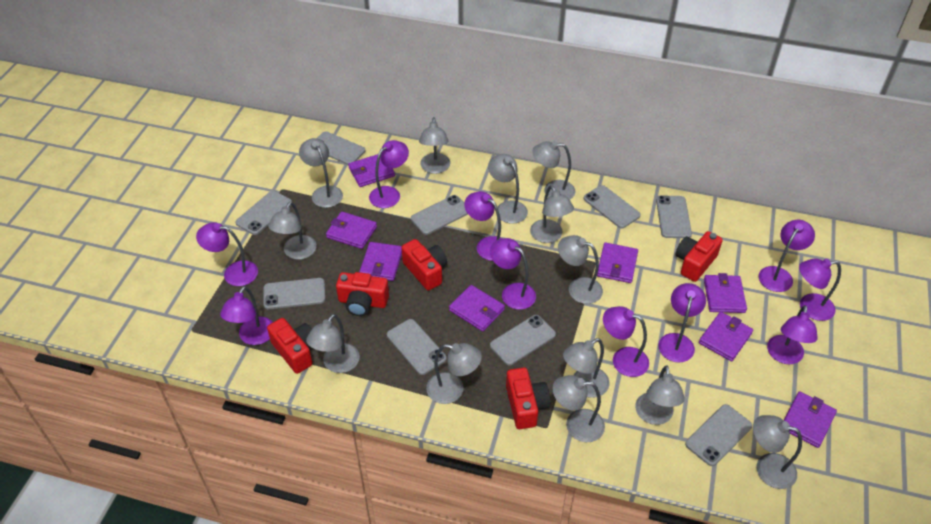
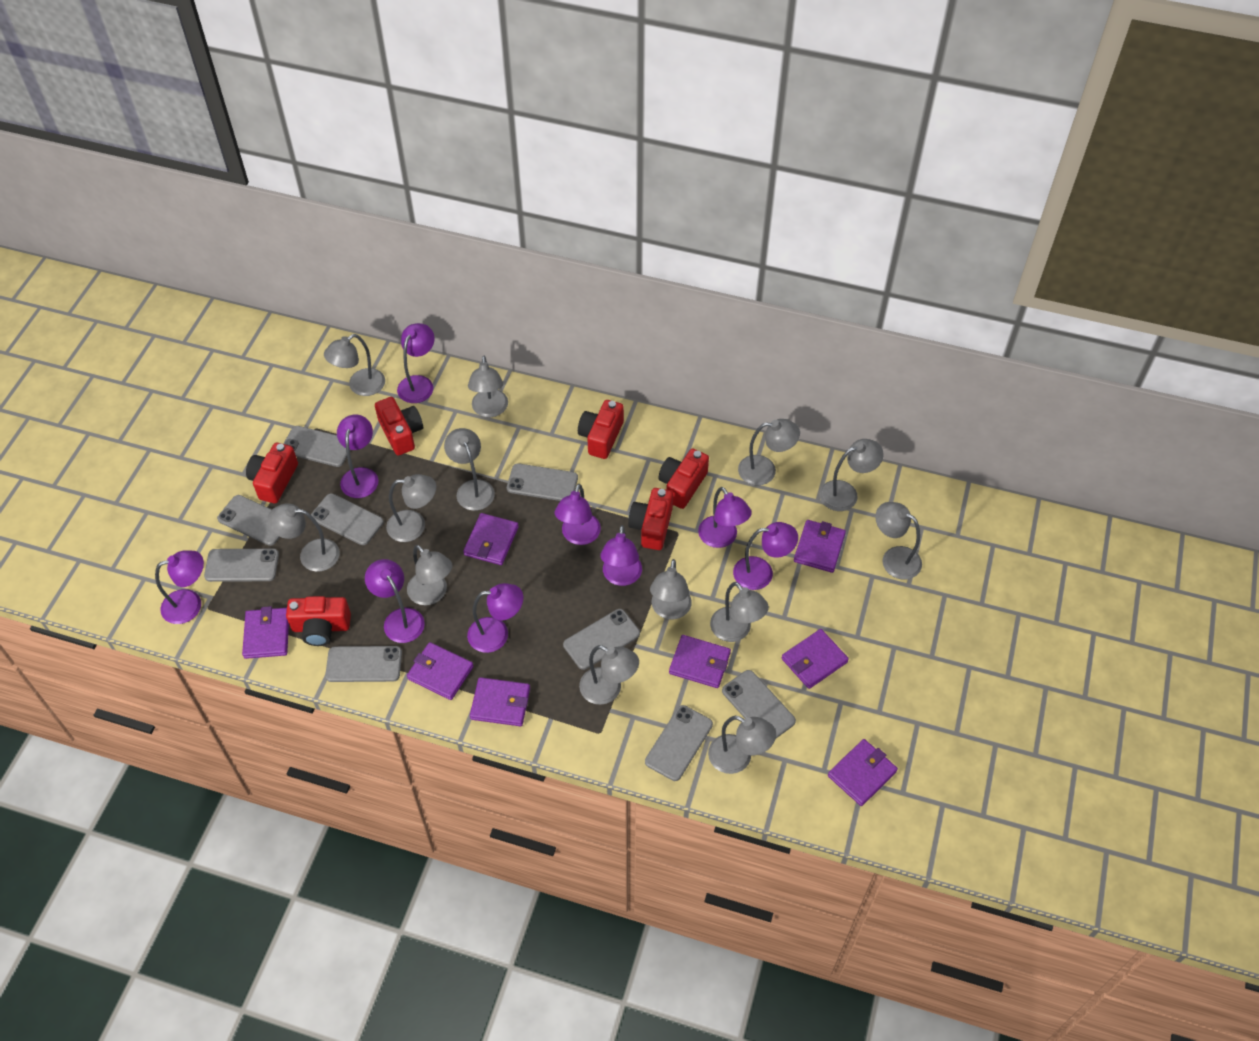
purple lamp: [196,222,258,286] [220,286,273,345] [369,140,409,208] [464,191,502,261] [490,238,536,310] [603,306,649,377] [659,283,706,363] [759,220,815,292] [767,305,818,364] [799,258,841,321] = 10 -> [155,551,204,624] [337,415,378,498] [365,559,425,643] [397,323,434,403] [467,583,523,653] [554,484,601,545] [600,525,642,586] [698,487,751,548] [733,522,798,590] = 9
red camera: [267,318,312,374] [336,272,389,316] [401,239,447,291] [506,367,550,429] [675,231,723,282] = 5 -> [246,443,298,503] [286,596,351,646] [375,397,423,455] [578,400,624,459] [628,488,673,550] [658,449,709,509] = 6

